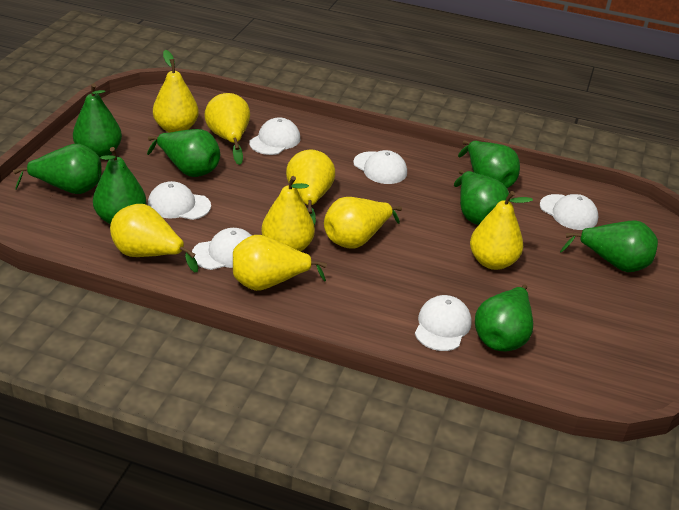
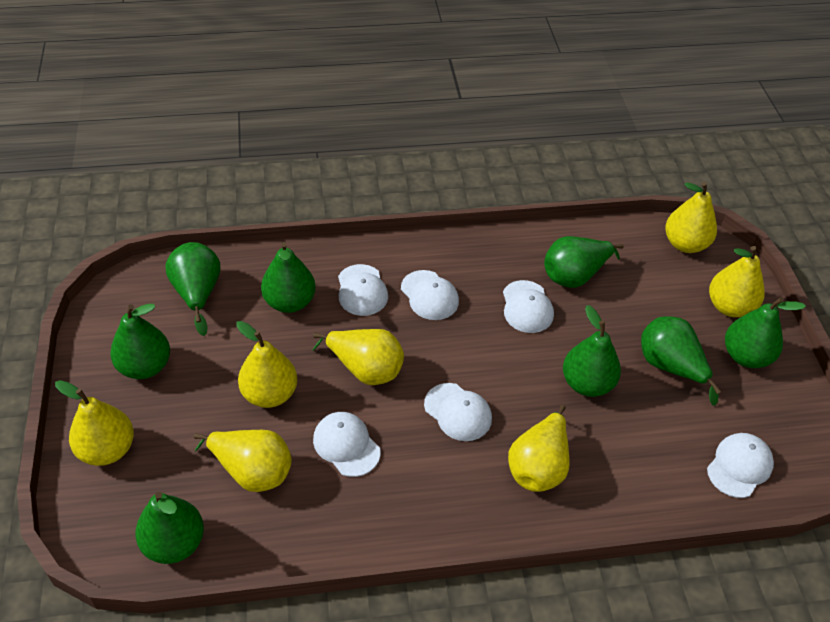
yellow pear: [110,204,198,272] [153,50,199,133] [204,93,250,165] [233,235,327,291] [262,176,315,252] [286,150,335,226] [324,197,402,248] [470,191,533,270] = 8 -> [55,380,134,466] [193,430,292,492] [236,321,297,408] [312,329,404,385] [508,405,570,492] [665,182,717,253] [709,246,765,317] = 7

